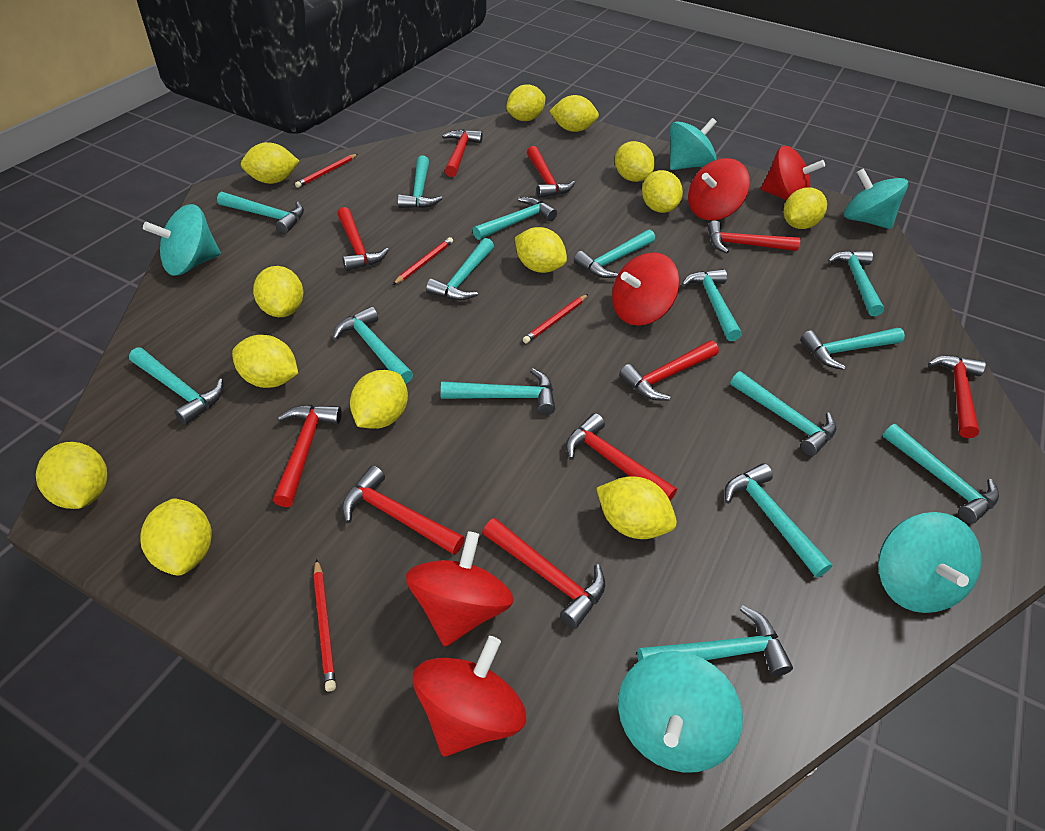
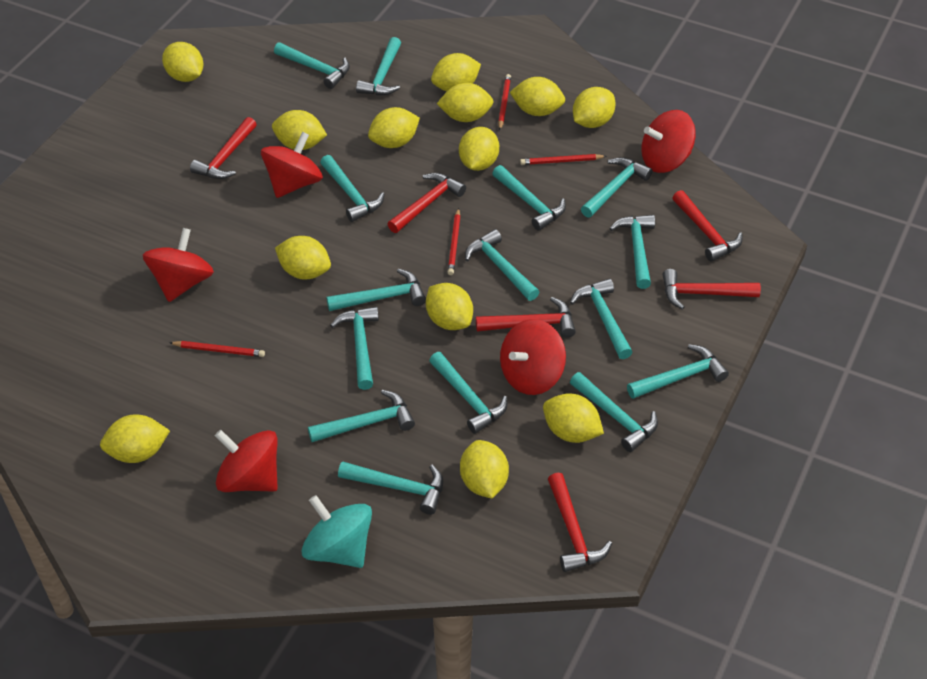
red hammer: [273,405,342,507] [337,207,389,271] [342,466,465,555] [442,129,483,177] [483,518,605,629] [527,146,575,198] [566,413,677,501] [619,341,719,401] [707,220,800,253] [928,355,986,438] = 10 -> [190,117,257,179] [388,173,466,233] [476,297,576,338] [548,473,612,572] [663,269,761,310] [672,190,743,262] = 6
turquoise spinning top: [143,204,221,276] [618,651,743,773] [670,118,717,170] [844,168,908,229] [878,512,982,613] = 5 -> [302,495,372,568] = 1

